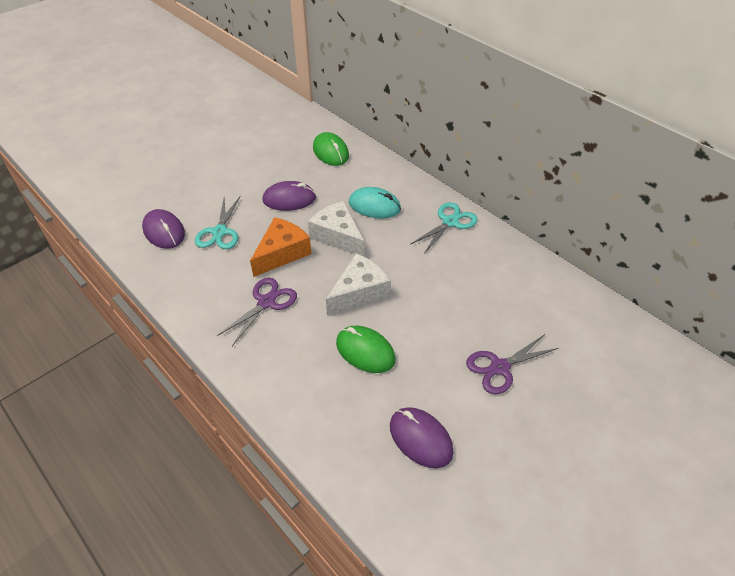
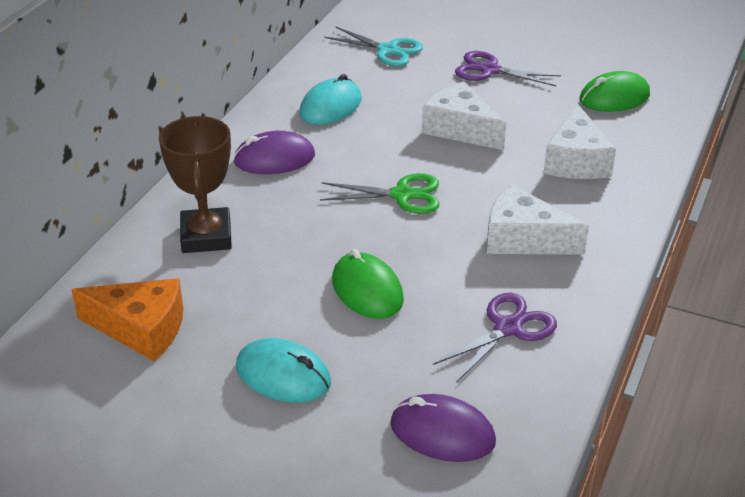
brown trophy: none = 0 -> [159,116,232,253] = 1
green scissors: none = 0 -> [320,173,439,214] = 1
purple mouse: [142,209,185,249] [262,181,316,211] [390,407,454,469] = 3 -> [233,131,315,174] [390,394,496,462] = 2
turquoise mouse: [349,187,401,219] = 1 -> [236,338,331,402] [300,74,362,125] = 2
turquoise scissors: [195,197,240,249] [411,202,478,254] = 2 -> [324,27,423,66] = 1
white cheese: [308,201,364,256] [326,254,391,315] = 2 -> [422,81,506,150] [487,184,589,254] [544,103,616,179] = 3

